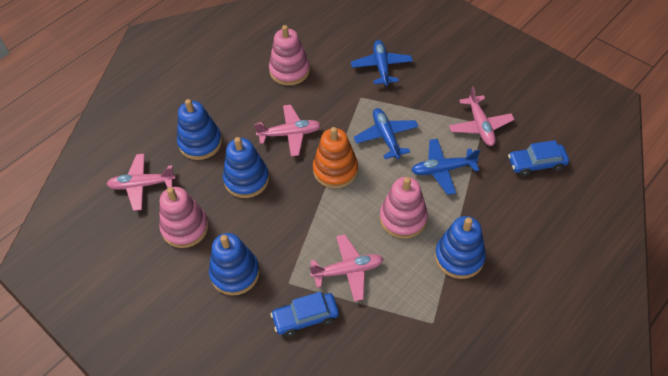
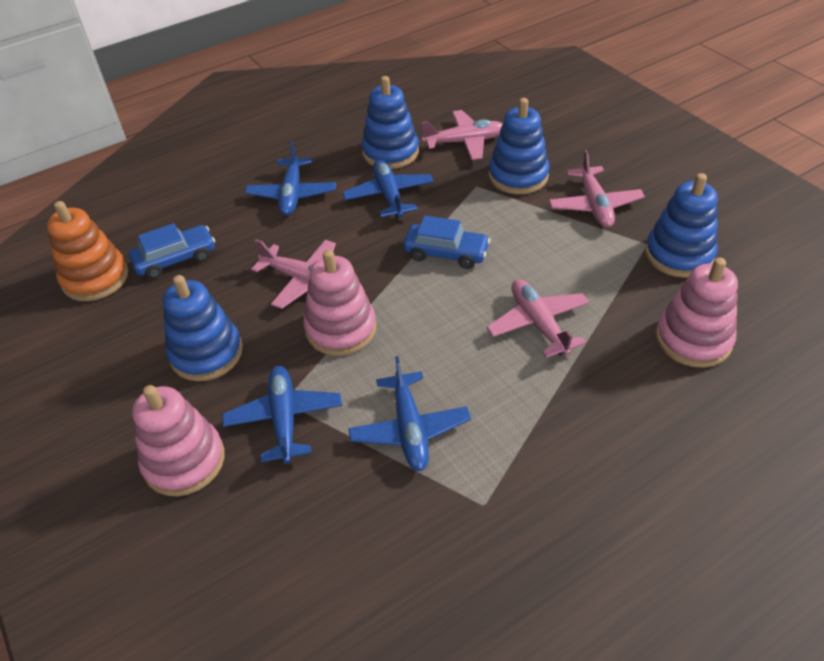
blue plane: [351,40,413,86] [354,108,419,159] [411,139,480,195] = 3 -> [222,366,342,464] [245,141,336,216] [342,159,434,219] [348,356,471,471] = 4

